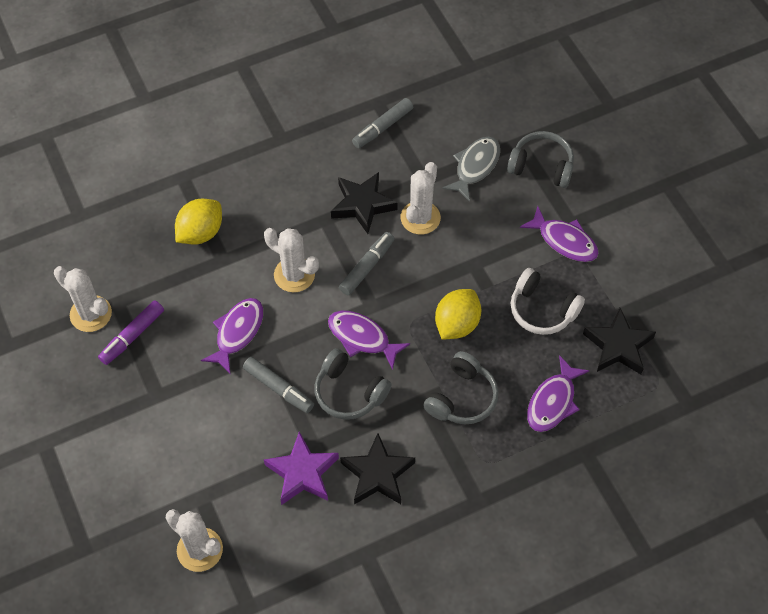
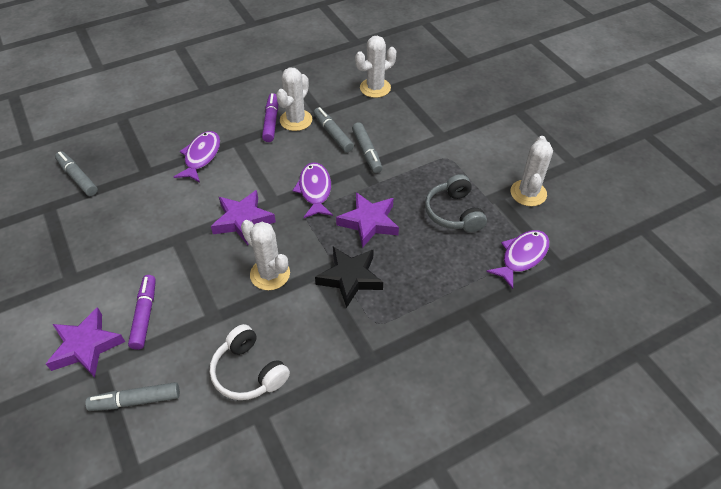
black star: [331,172,398,234] [340,433,415,505] [583,308,656,374] = 3 -> [315,247,383,308] = 1
grey fish: [442,137,500,202] = 1 -> none = 0
grey headphones: [314,348,392,420] [423,351,499,425] [507,131,574,188] = 3 -> [425,174,487,233] = 1
grey marker: [243,357,314,413] [339,232,395,295] [352,98,413,148] = 3 -> [55,151,98,196] [85,382,180,411] [314,107,354,152] [352,122,382,173] = 4
purple fish: [201,298,263,373] [328,311,410,370] [520,206,599,262] [527,355,589,432] = 4 -> [174,131,220,182] [292,162,333,218] [486,230,550,289] = 3
purple marker: [98,300,164,365] = 1 -> [128,275,156,350] [262,93,278,142] = 2
purple star: [264,432,339,505] = 1 -> [46,307,125,378] [211,190,276,245] [336,192,399,248] = 3
yellow lemon: [175,199,222,245] [435,289,481,339] = 2 -> none = 0

